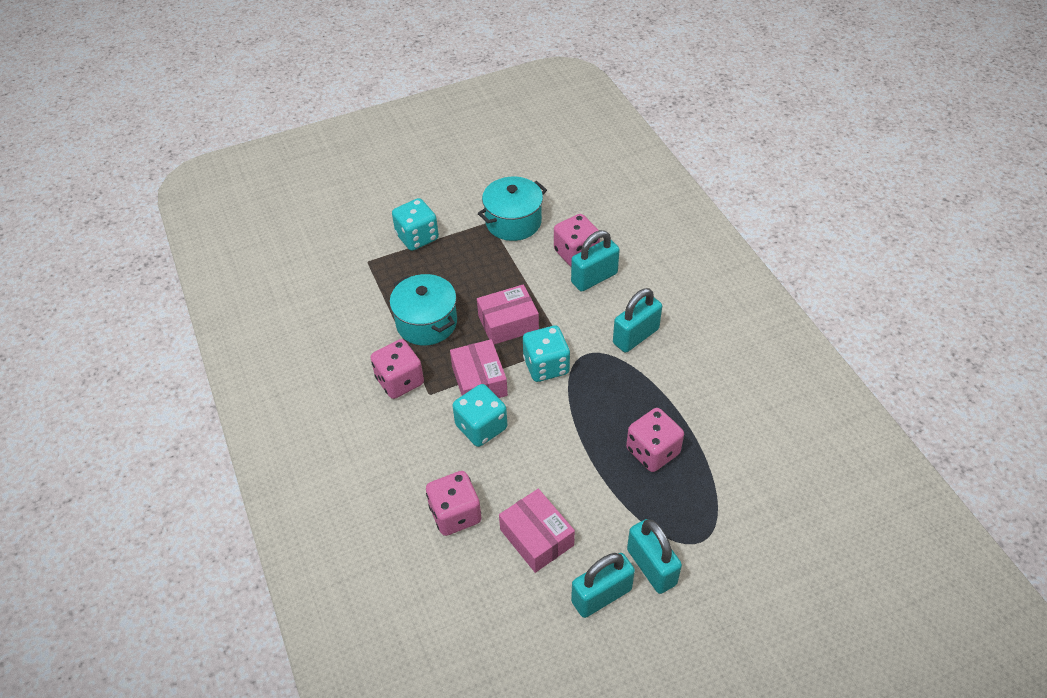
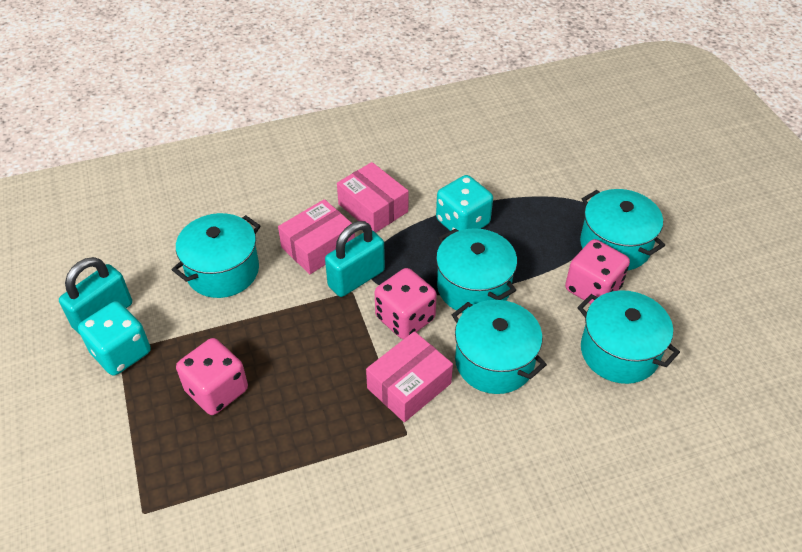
pink dice: [371,339,424,399] [426,471,482,536] [554,214,600,266] [626,408,684,472] = 4 -> [176,338,248,415] [375,268,437,339] [565,239,630,304] = 3
turquoise dice: [392,198,439,251] [452,384,507,447] [523,325,570,382] = 3 -> [78,301,151,376] [436,175,493,231] = 2
turquoise padlock: [571,230,620,291] [571,553,635,618] [613,288,662,353] [627,519,682,594] = 4 -> [59,257,132,334] [325,221,385,297] = 2
turquoise pot: [390,274,457,345] [478,177,547,241] = 2 -> [172,213,260,298] [436,228,517,313] [452,300,547,394] [577,290,680,384] [580,189,665,270] = 5

